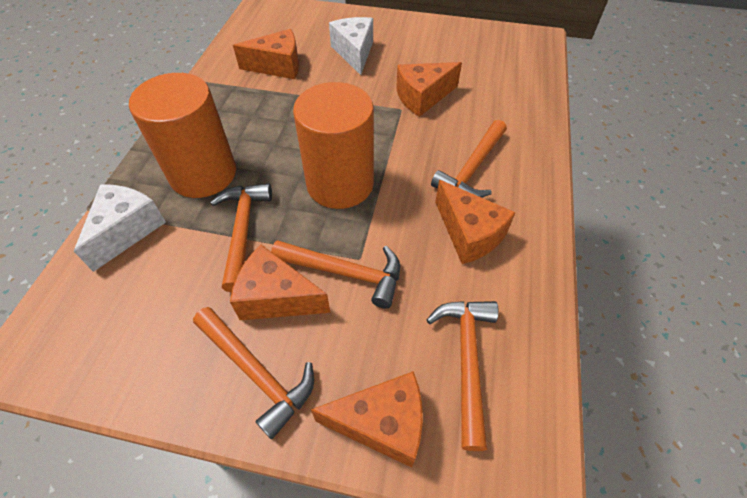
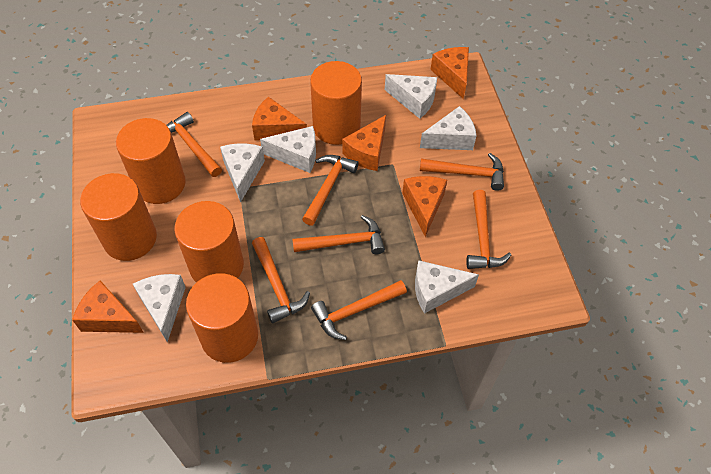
orange cylinder: [129,73,236,198] [293,82,374,209] = 2 -> [80,173,157,261] [116,118,186,204] [174,201,244,283] [186,273,258,363] [310,61,362,145] = 5
orange hammer: [193,307,314,439] [210,183,272,293] [271,240,400,309] [427,301,499,451] [431,120,507,198] = 5 -> [167,112,222,177] [252,237,310,324] [292,215,385,254] [302,155,359,226] [311,280,407,340] [420,153,504,191] [466,190,511,269] = 7
white cheese: [74,184,166,272] [329,17,373,75] = 2 -> [133,274,186,342] [220,143,265,203] [260,126,316,173] [385,74,437,119] [415,260,479,314] [420,106,477,150] = 6

